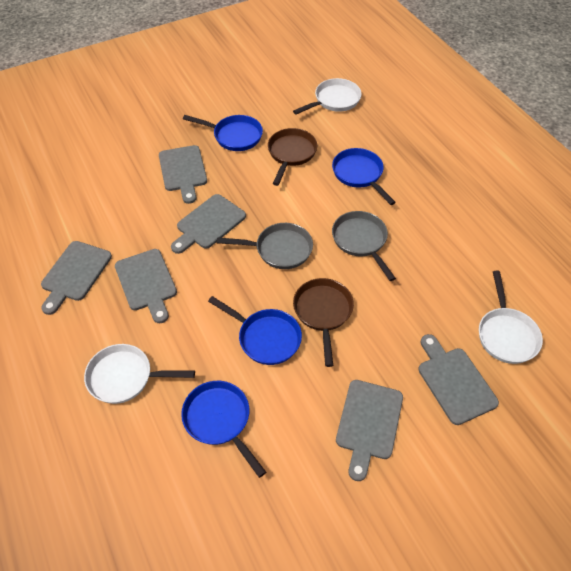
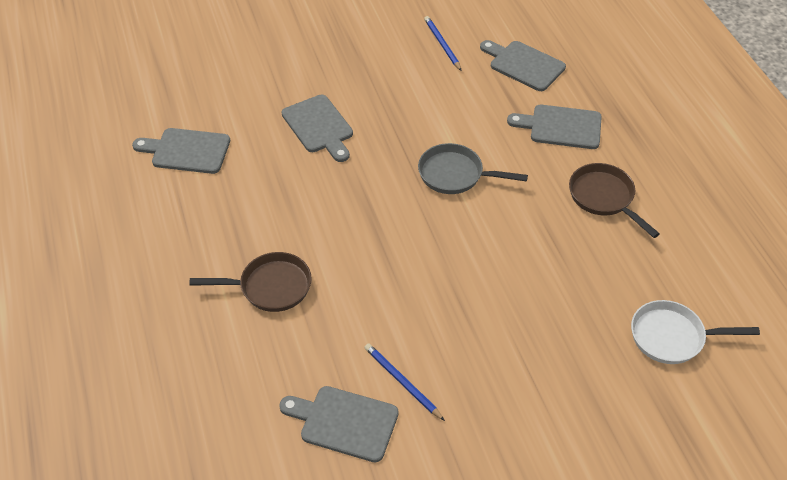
blue pan: [181,381,266,478] [183,115,263,151] [208,296,302,365] [332,148,396,205] = 4 -> none = 0
blue pencil: none = 0 -> [364,343,445,421] [424,16,462,71] = 2
grey cutting board: [41,241,112,315] [115,249,177,323] [159,145,207,204] [171,194,246,254] [336,380,403,481] [419,334,499,425] = 6 -> [132,128,230,174] [279,386,399,463] [281,95,353,162] [480,40,566,91] [507,105,602,149] = 5
grey pan: [217,223,313,269] [332,211,396,281] = 2 -> [418,143,528,194] = 1
white pan: [84,344,195,404] [293,78,362,115] [479,271,543,364] = 3 -> [631,300,760,364] = 1

